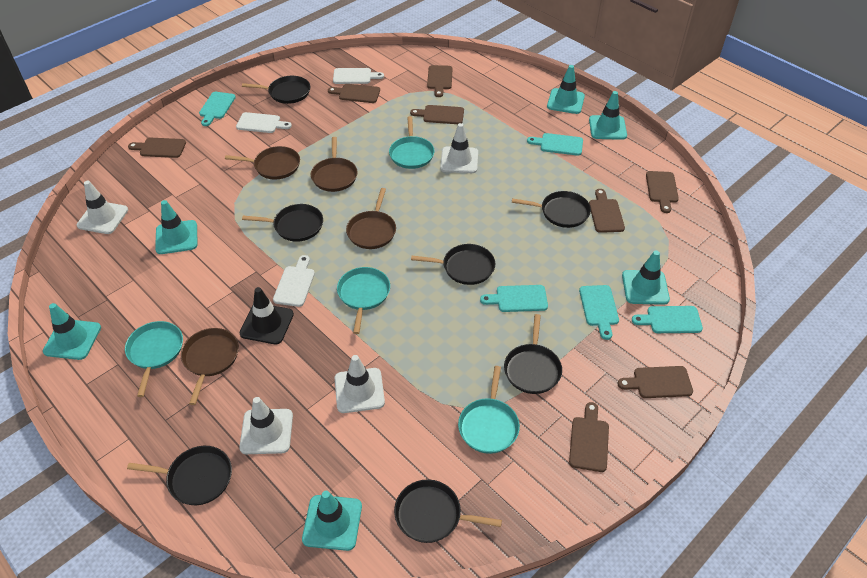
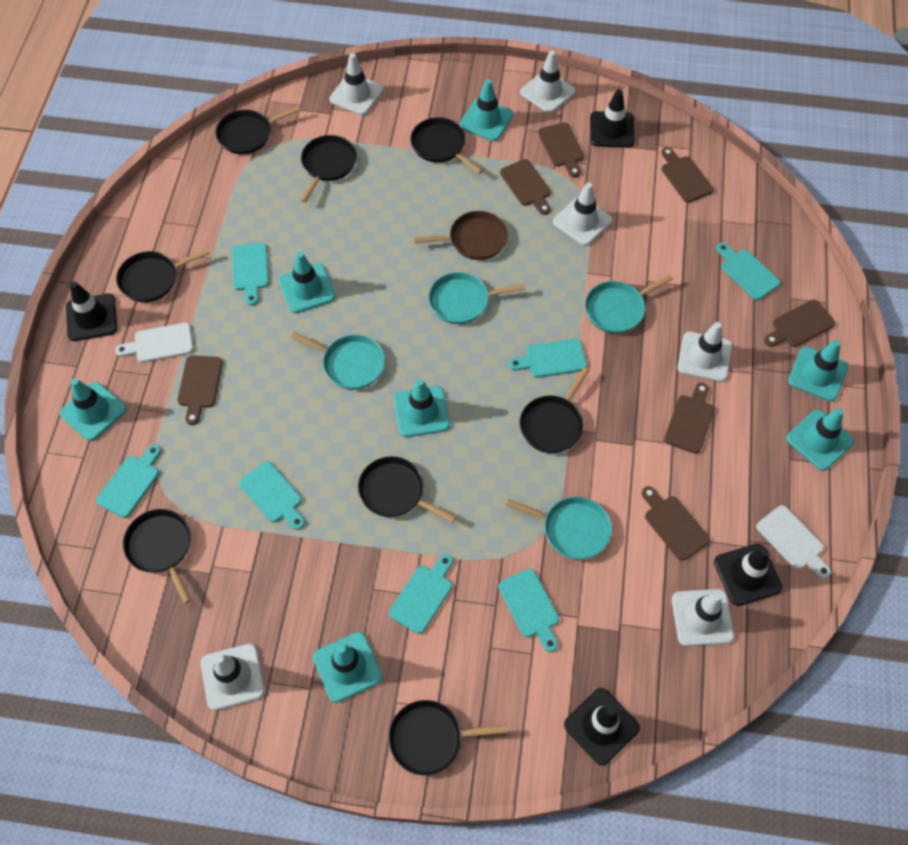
black pan: [127,446,232,505] [242,76,310,104] [242,204,323,242] [394,479,502,543] [411,244,495,285] [504,314,562,394] [512,191,591,228] = 7 -> [116,248,210,302] [123,509,191,604] [216,106,301,154] [300,135,357,203] [358,456,456,523] [388,700,508,775] [410,117,483,174] [520,368,589,453] = 8
black traffic cone: [240,287,294,345] = 1 -> [66,282,117,341] [564,688,640,766] [590,89,635,148] [714,544,782,606] = 4
brown cutting board: [128,138,186,158] [328,84,380,103] [410,105,464,124] [427,65,452,97] [569,402,609,472] [589,189,625,233] [618,366,693,398] [646,171,679,213] = 8 -> [177,355,223,425] [500,159,551,215] [538,122,584,178] [642,486,710,561] [661,147,713,203] [664,383,715,454] [764,300,835,347] = 7
brown pan: [181,328,239,405] [225,146,300,179] [311,137,358,192] [346,188,396,249] = 4 -> [414,211,508,260] = 1
turquoise cutting board: [199,92,236,126] [480,285,548,312] [527,133,583,156] [579,285,619,340] [632,306,703,333] = 5 -> [96,444,161,518] [232,243,269,305] [239,461,305,530] [389,554,453,634] [498,569,559,652] [509,339,587,378] [716,243,780,300] = 7
turquoise traffic cone: [43,303,101,360] [155,200,198,254] [302,491,362,551] [547,65,585,114] [589,91,627,140] [622,251,670,305] = 6 -> [60,379,127,441] [279,252,335,313] [313,632,383,703] [394,379,450,437] [459,79,514,141] [786,408,854,471] [788,340,848,402] = 7
white cutting board: [236,112,292,133] [273,255,315,307] [333,68,384,84] = 3 -> [115,323,193,363] [756,505,831,579] = 2
white traffic cone: [77,181,128,234] [239,397,293,454] [335,355,385,413] [440,123,478,173] = 4 -> [201,644,265,711] [329,53,384,115] [520,51,576,113] [553,183,613,246] [672,589,734,646] [678,322,732,382] = 6

